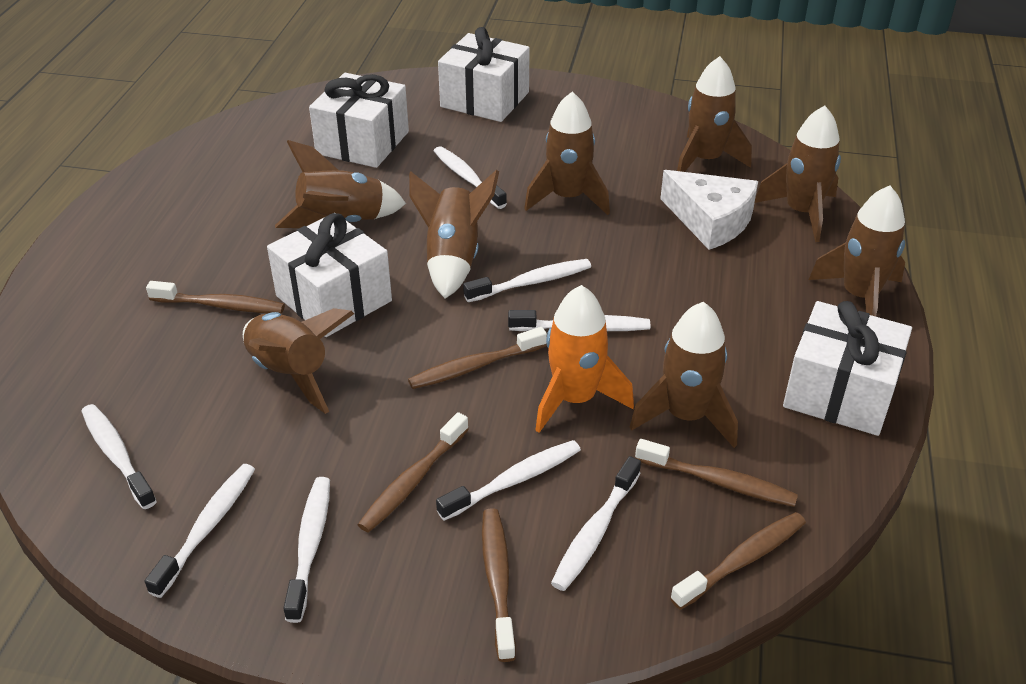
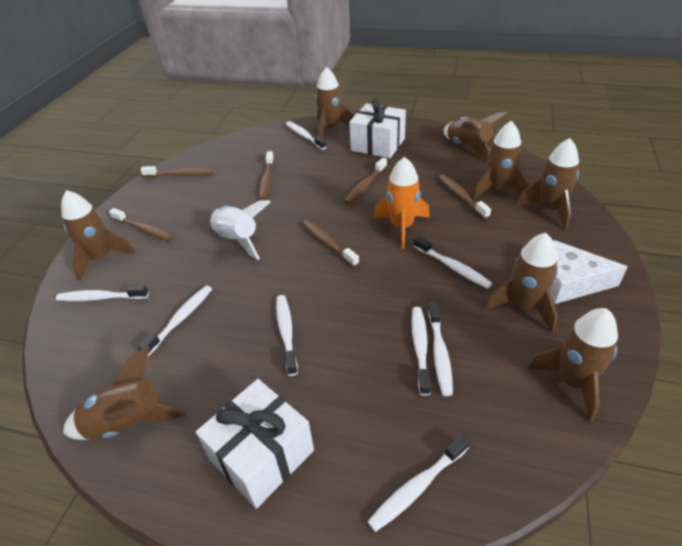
white gift: [267,213,392,337] [309,73,409,168] [438,27,530,122] [783,301,912,436] = 4 -> [196,379,314,509] [349,99,406,158] = 2
white rocket: none = 0 -> [210,200,271,260] = 1

